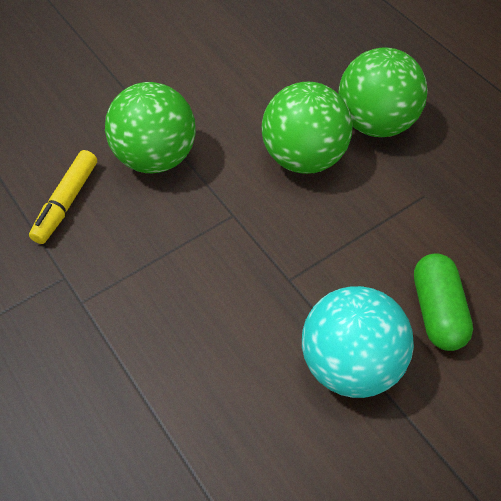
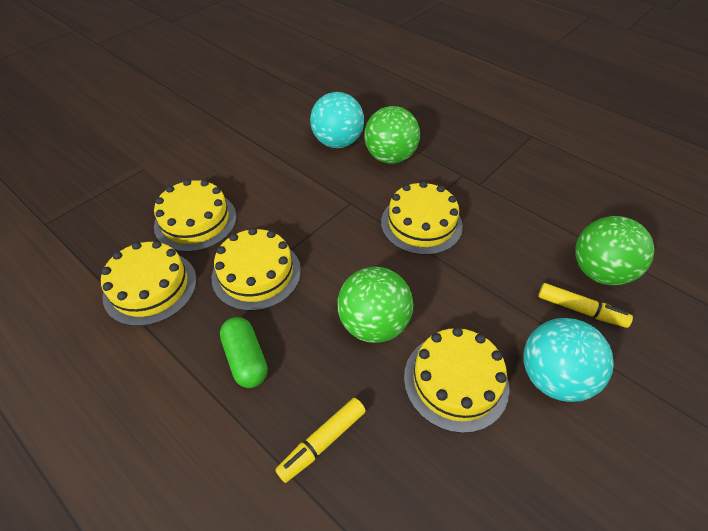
turquoise ball: [302,286,414,398] = 1 -> [310,92,364,148] [523,318,614,402] = 2
yellow cake: none = 0 -> [101,241,197,326] [154,179,237,252] [212,228,301,311] [381,181,463,255] [404,327,509,433] = 5
yellow marker: [29,150,97,244] = 1 -> [275,398,366,483] [538,283,633,328] = 2

